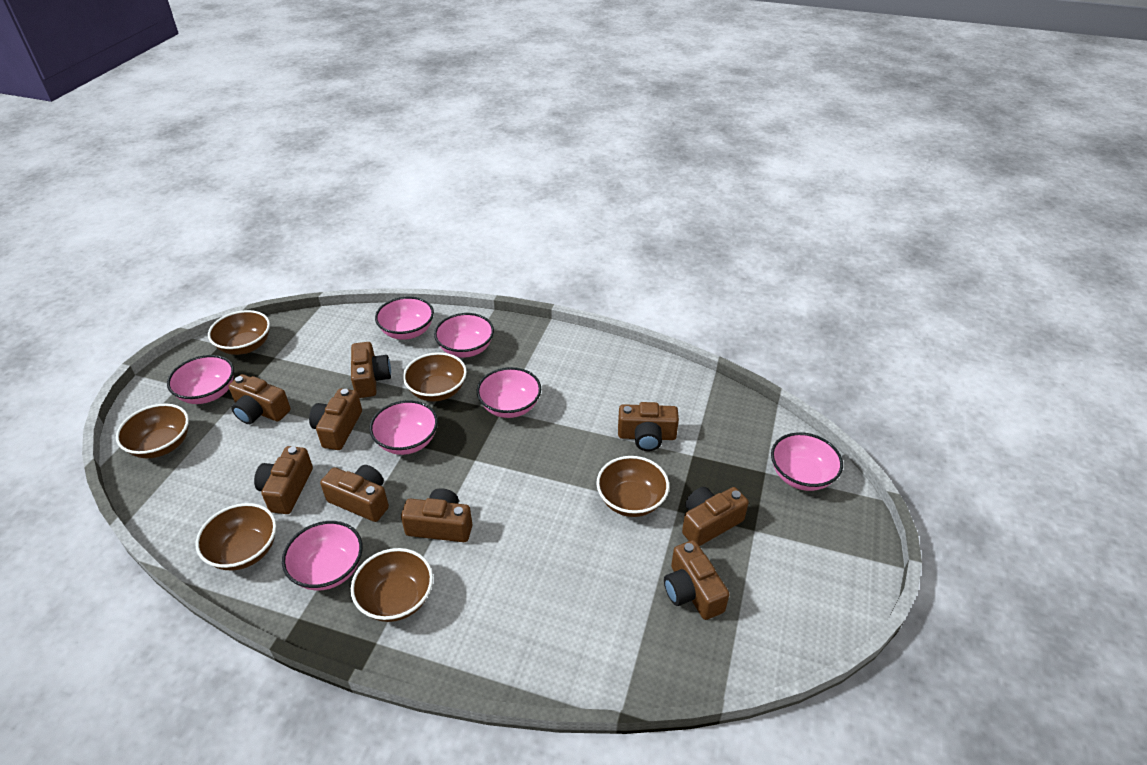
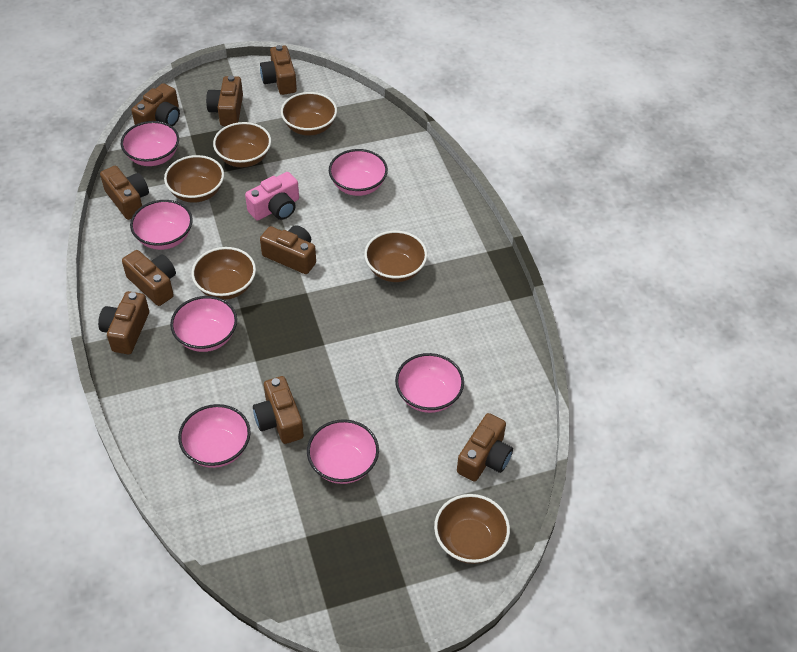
pink camera: none = 0 -> [245,172,299,221] = 1

